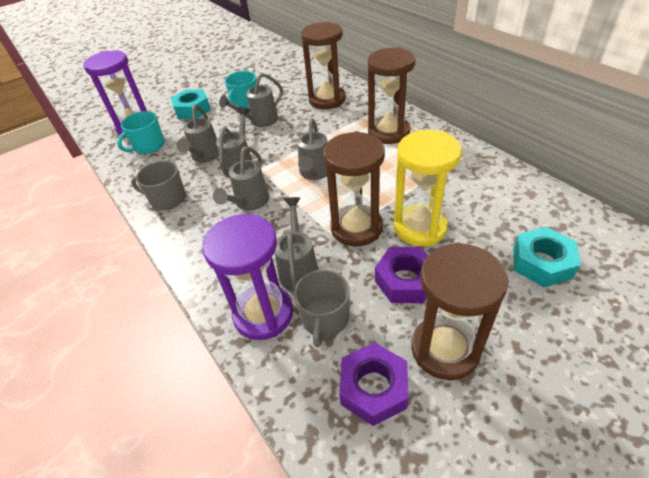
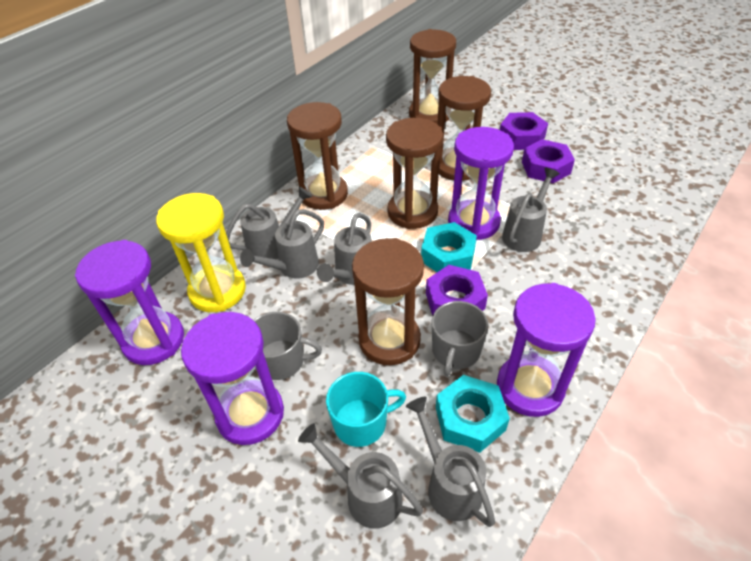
brown hourglass: [301,22,346,109] [323,131,385,246] [368,47,415,144] [411,242,508,380] = 4 -> [287,102,348,210] [352,238,424,365] [386,118,443,229] [409,29,456,124] [437,76,491,181] = 5
purple hourglass: [83,51,147,137] [202,214,293,340] = 2 -> [75,240,184,365] [181,312,284,445] [448,127,514,240] [497,283,596,417] = 4
purple nut: [339,342,409,426] [375,247,428,303] = 2 -> [426,265,488,316] [500,112,548,150] [522,139,575,183] = 3
turquoise mug: [117,111,165,154] [225,71,257,109] = 2 -> [326,372,406,447] = 1

